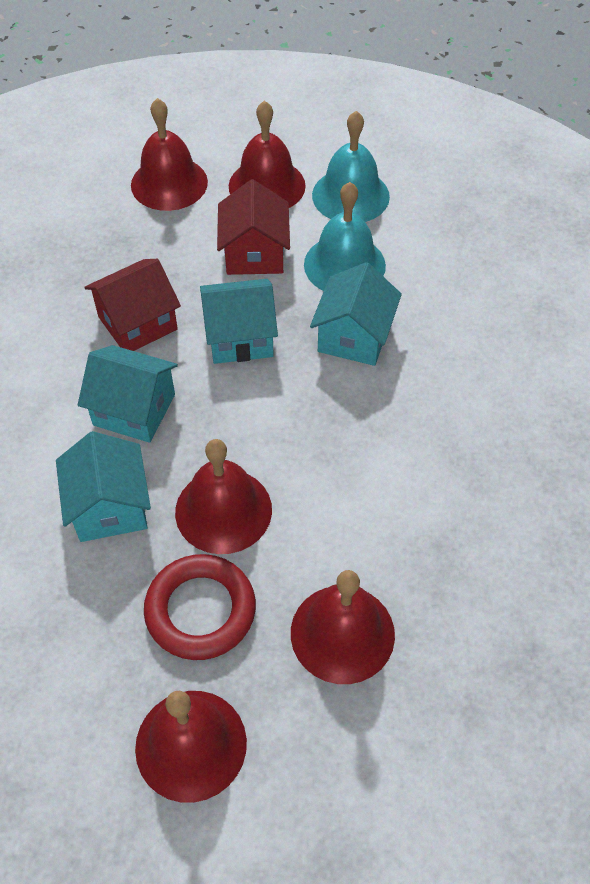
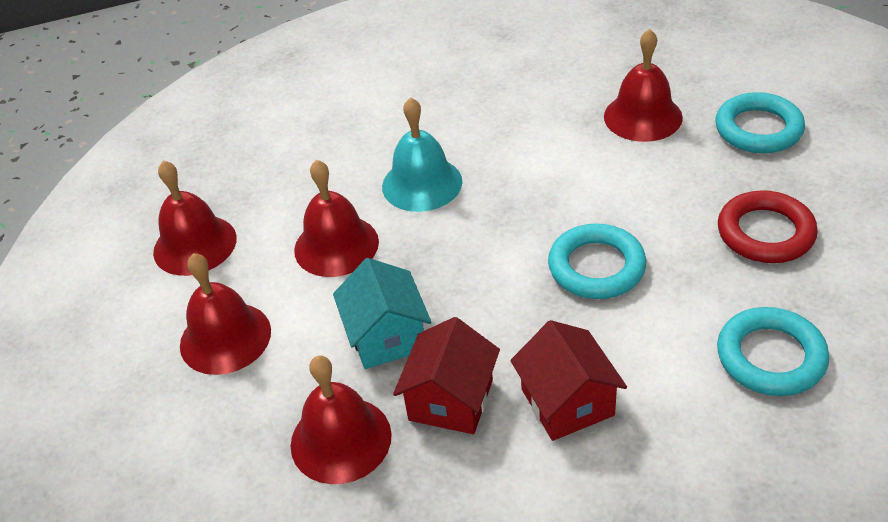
turquoise bell: [304,182,386,291] [312,111,390,222] = 2 -> [382,97,463,212] = 1
turquoise house: [56,431,151,542] [78,345,178,443] [200,279,278,364] [310,262,402,366] = 4 -> [333,258,431,369] = 1
turquoise ring: none = 0 -> [548,223,646,299] [716,92,805,153] [717,307,829,396] = 3

